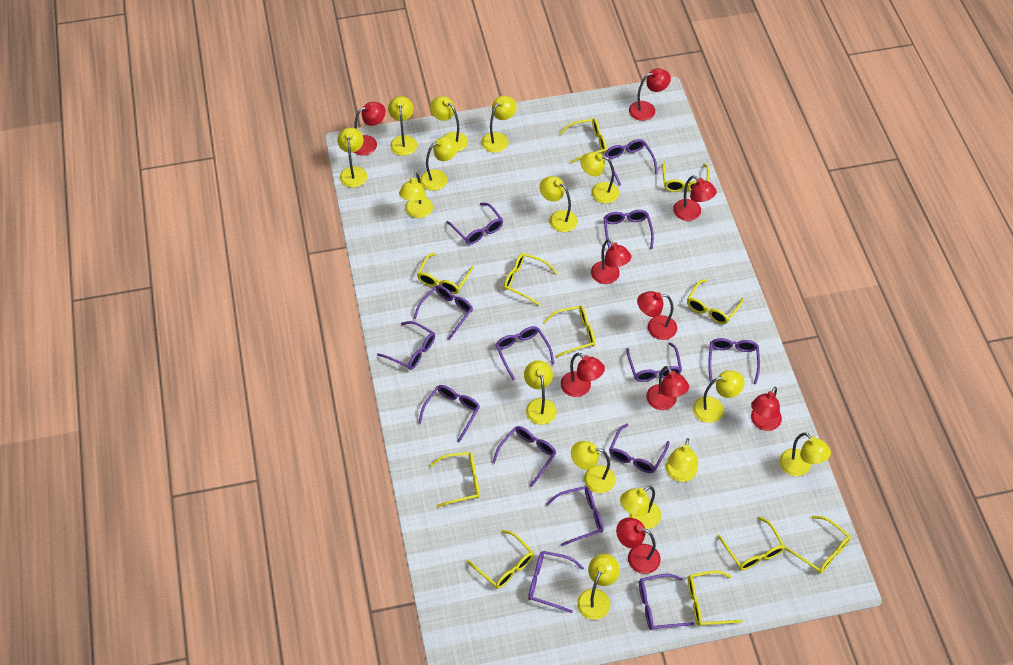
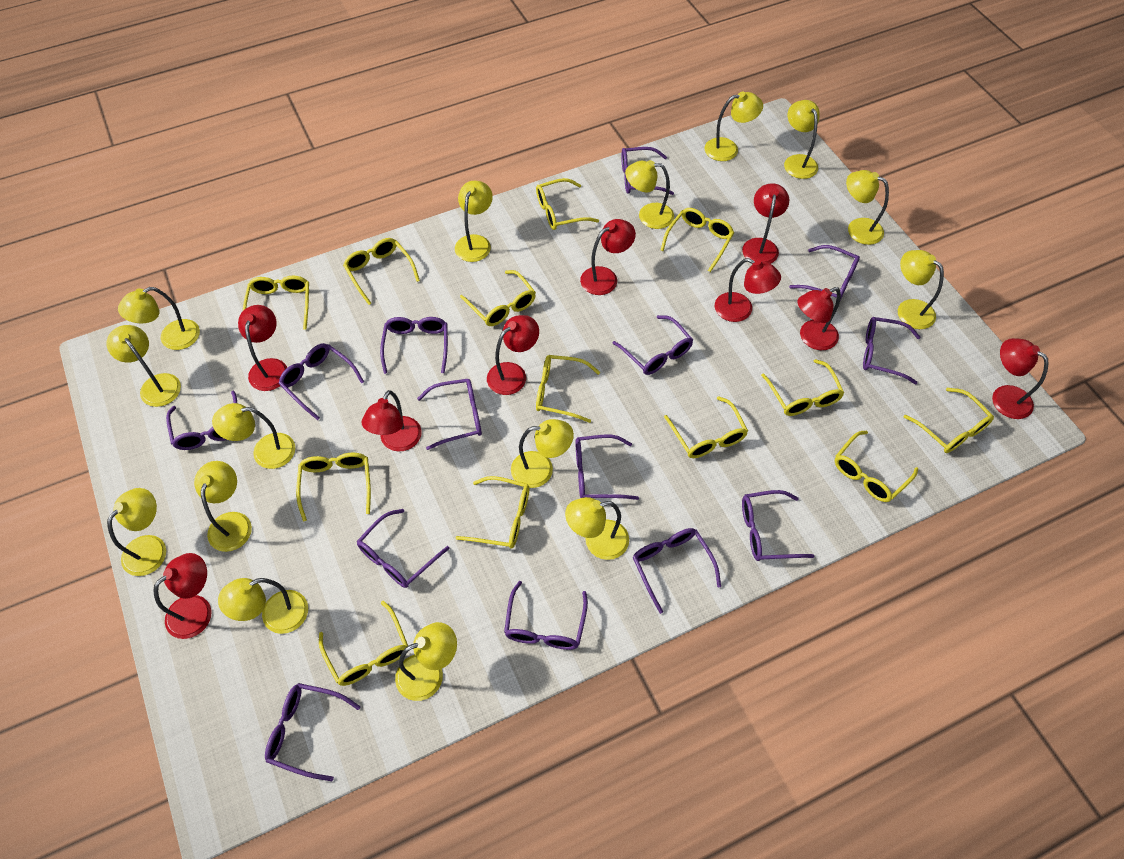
yellow glasses: [417,253,474,294] [430,452,480,507] [467,530,534,589] [504,253,557,306] [543,306,595,358] [560,118,607,163] [662,162,709,192] [687,279,744,324] [688,571,743,626] [717,517,785,570] [784,516,851,574] = 11 -> [243,276,309,330] [296,453,371,521] [319,601,408,686] [343,238,420,305] [456,476,529,549] [460,270,536,326] [536,178,599,230] [536,355,600,423] [660,208,734,272] [664,396,748,458] [761,359,844,416] [835,430,918,502] [904,388,994,453] = 13

